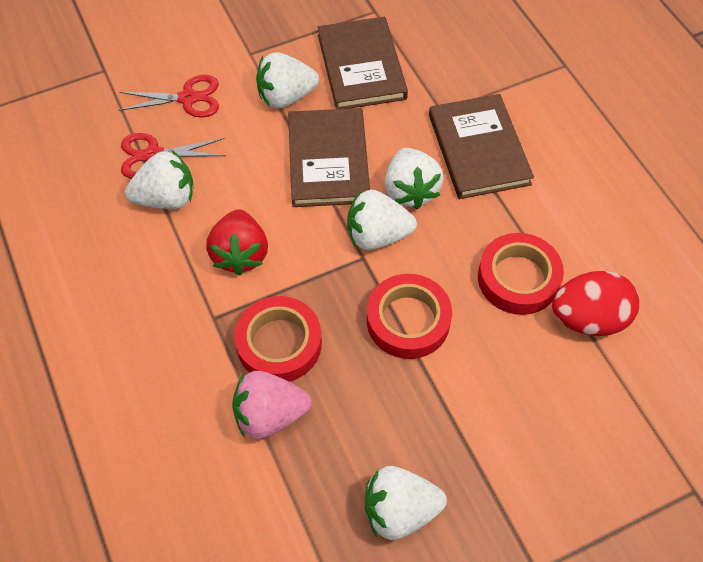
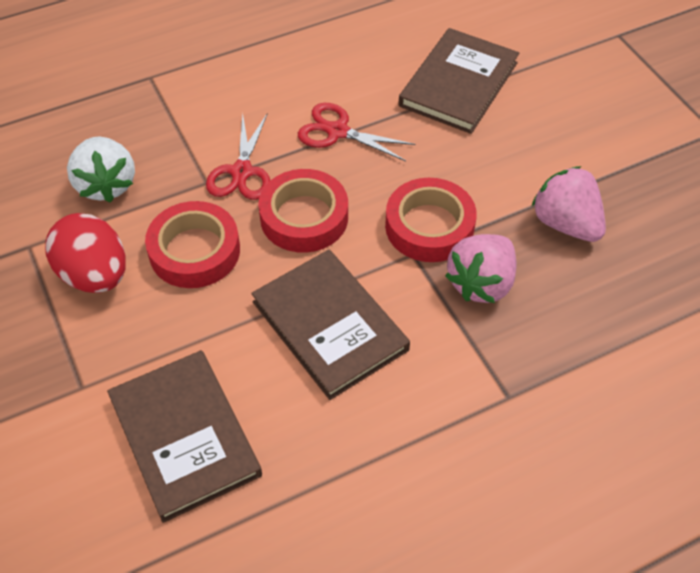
pink strawberry: [232,371,311,439] = 1 -> [445,234,516,303] [531,166,606,242] = 2
red strawberry: [206,209,268,275] = 1 -> none = 0
white strawberry: [125,150,194,209] [256,52,319,108] [347,190,417,250] [365,466,447,540] [385,148,444,209] = 5 -> [67,136,135,203] = 1

